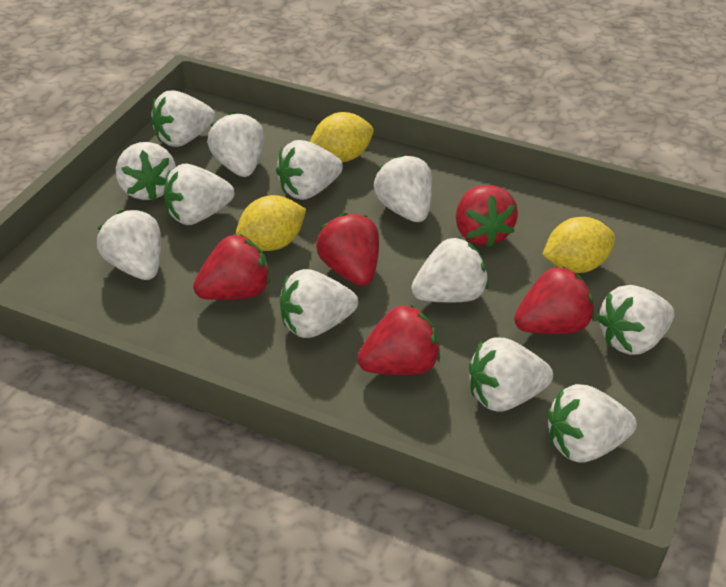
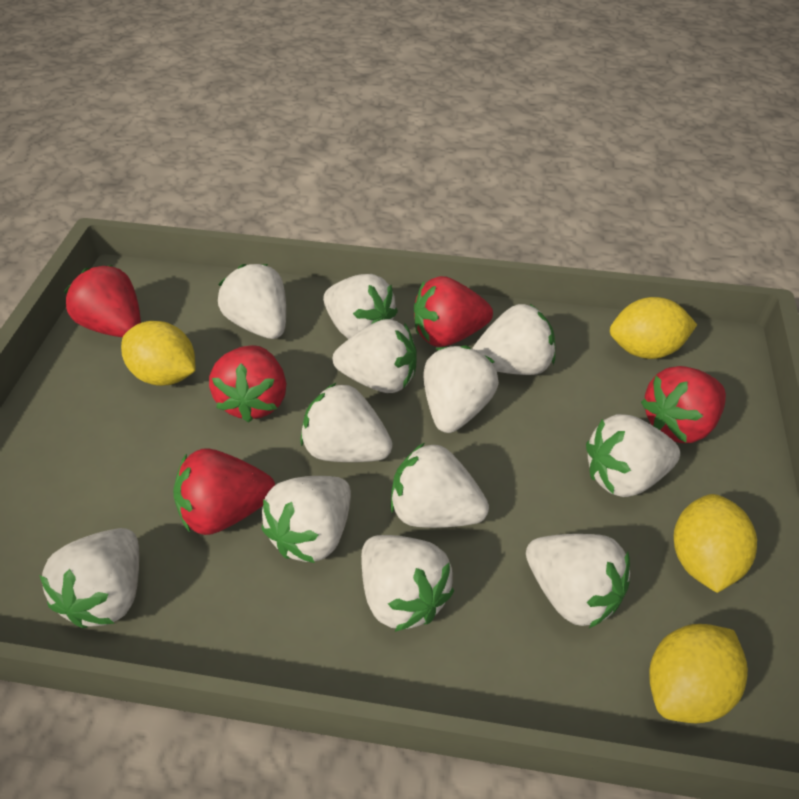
yellow lemon: [236,195,306,251] [310,112,374,162] [542,217,615,273] = 3 -> [121,321,195,386] [610,297,697,359] [649,624,748,723] [674,494,757,593] = 4

